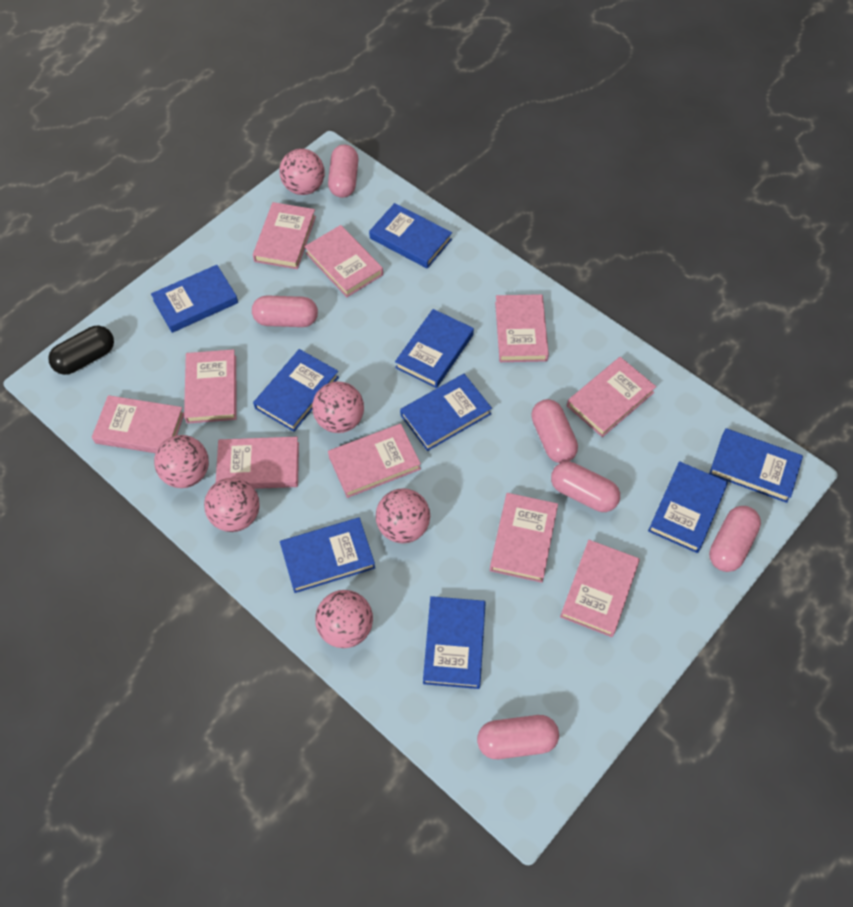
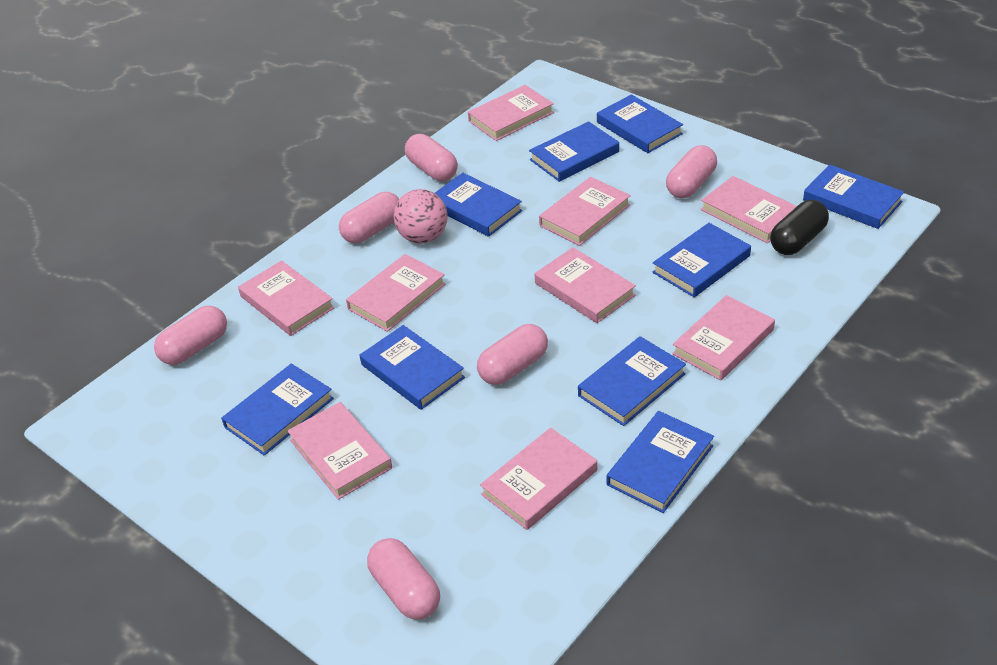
pink ball: [154,435,209,488] [204,477,260,532] [279,148,325,195] [312,381,364,433] [315,590,373,648] [376,488,430,543] = 6 -> [394,189,447,244] = 1
pink book: [92,395,184,453] [184,349,236,424] [216,437,299,489] [253,202,316,269] [304,225,383,297] [328,424,421,498] [490,493,558,583] [495,294,549,362] [560,540,640,637] [567,357,656,437] = 10 -> [238,260,335,336] [287,402,392,500] [346,254,446,332] [468,85,554,141] [480,428,597,530] [535,247,636,323] [539,177,631,246] [672,295,775,380] [701,176,797,243] = 9

